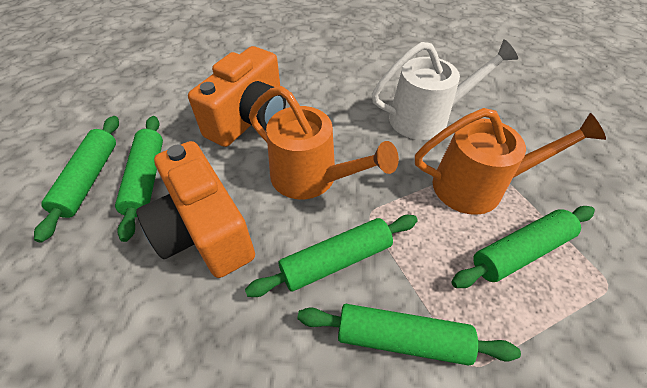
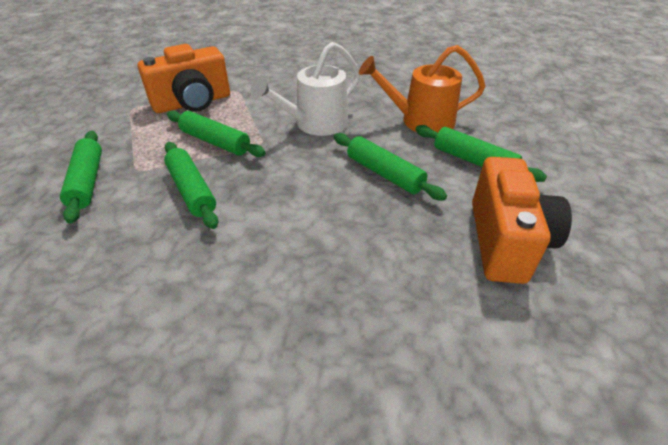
orange watering can: [249,86,399,200] [415,108,606,215] = 2 -> [359,45,486,133] = 1

